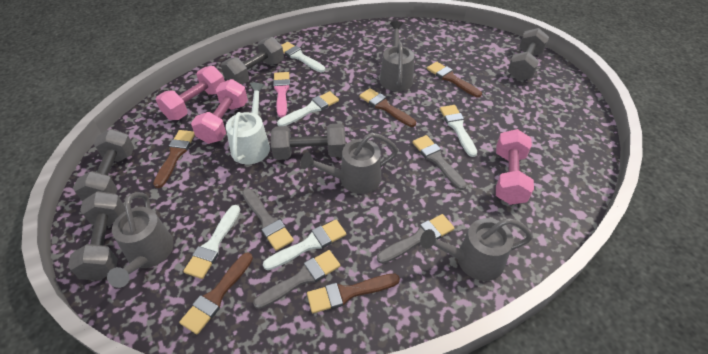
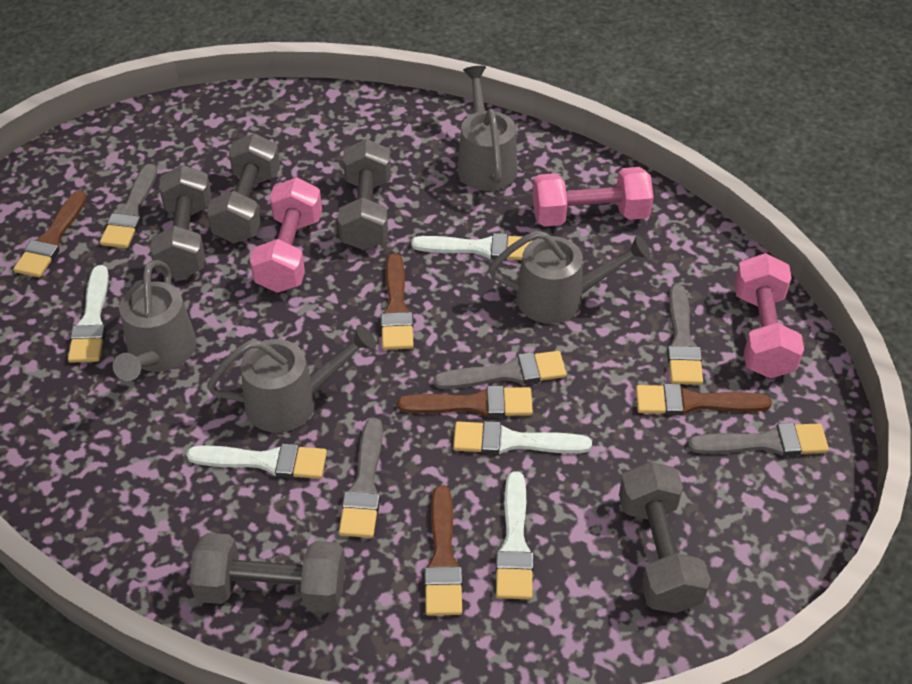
grey brush: [242,188,294,251] [253,250,341,309] [377,214,455,264] [412,135,467,190] = 4 -> [100,164,157,248] [339,418,383,538] [433,351,566,389] [667,285,703,385] [688,423,829,456] = 5
pink brush: [273,72,290,118] = 1 -> none = 0
white watering can: [226,82,270,164] = 1 -> none = 0

